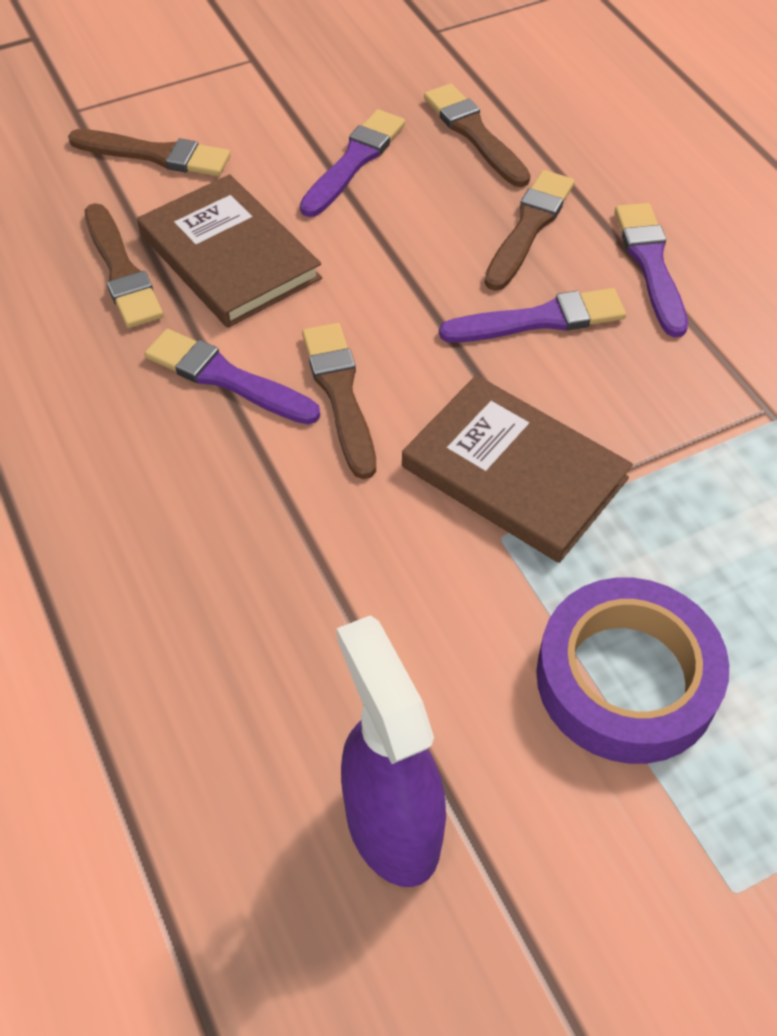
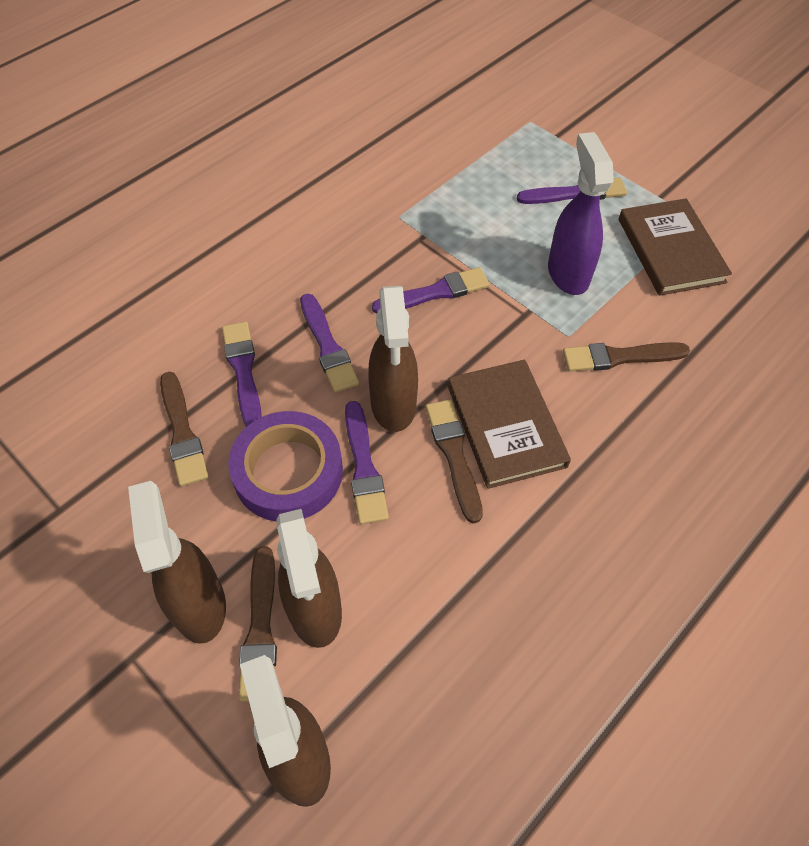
brown brush: [68,129,231,176] [85,203,163,328] [302,323,376,479] [424,83,531,187] [484,170,575,291] = 5 -> [160,372,208,486] [239,546,277,702] [426,399,483,523] [563,342,690,372] = 4
brown spray bottle: none = 0 -> [128,481,226,644] [240,655,331,807] [276,509,342,648] [368,286,418,432] = 4
purple brush: [145,329,320,425] [300,109,405,217] [439,288,626,343] [615,203,688,337] = 4 -> [222,321,262,427] [300,294,359,393] [345,401,389,524] [372,267,490,314] [517,177,627,204] = 5

